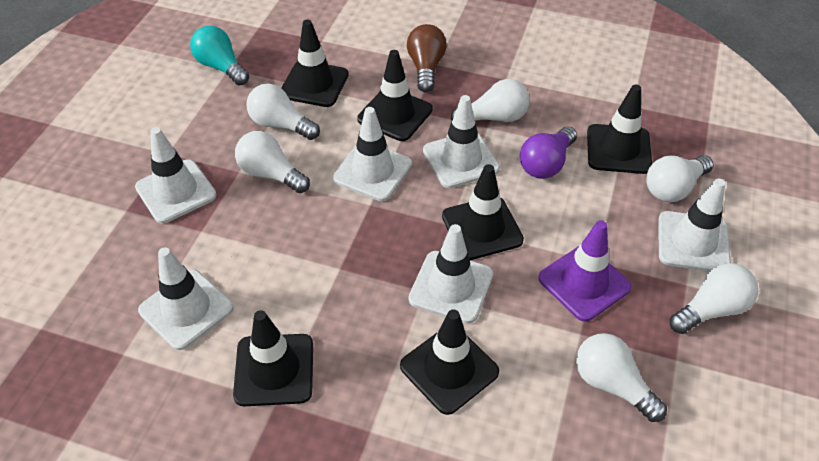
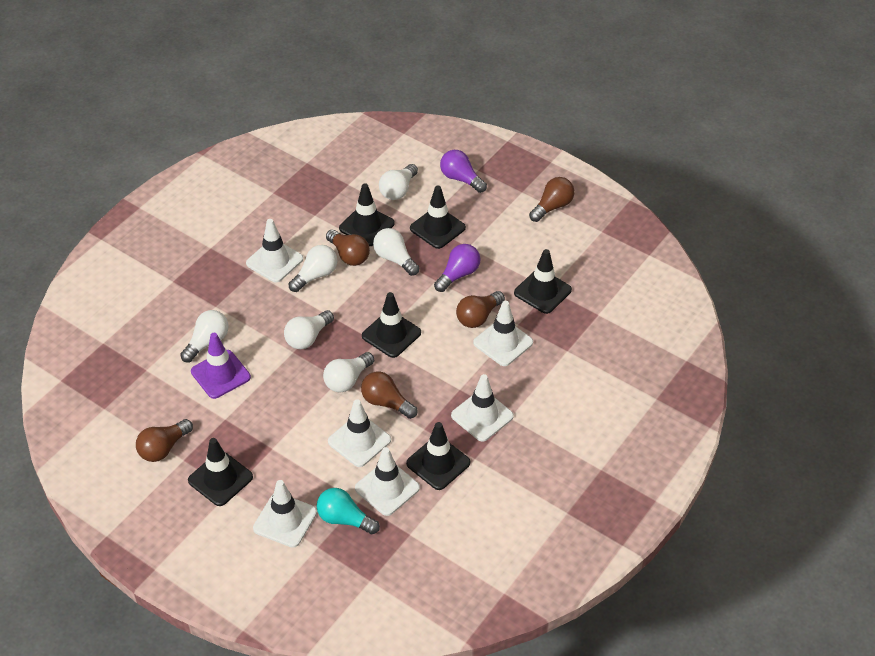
brown light bulb: [407,24,447,92] = 1 -> [136,419,193,462] [326,230,370,266] [361,372,418,419] [456,291,505,328] [529,177,575,222] = 5
purple light bulb: [520,126,577,179] = 1 -> [434,244,480,292] [440,150,487,193] = 2

